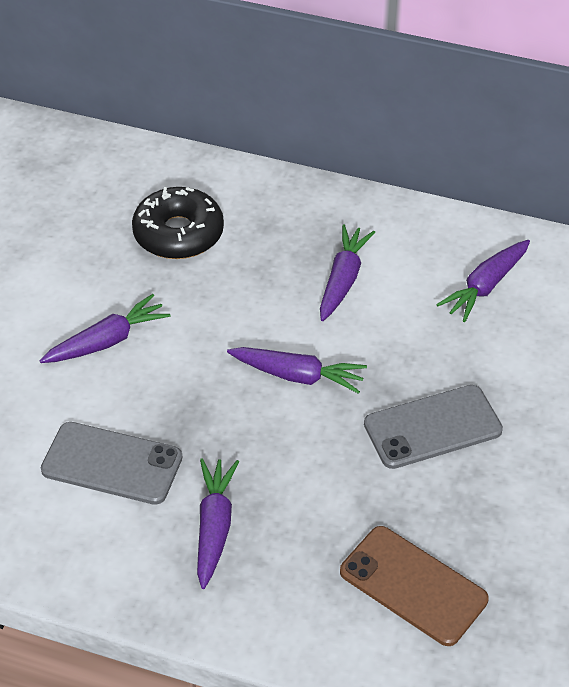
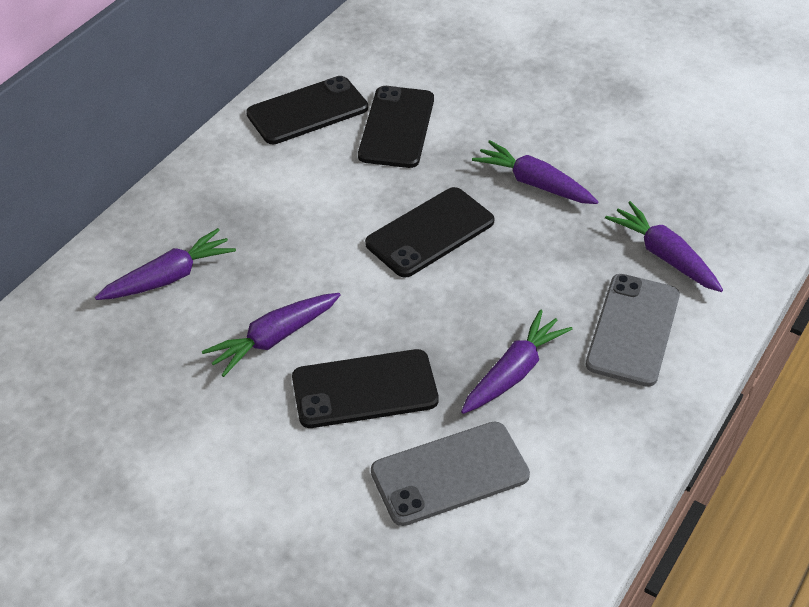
black donut: [132,187,224,259] = 1 -> none = 0
black phone: none = 0 -> [246,76,368,144] [292,349,439,428] [358,86,434,168] [365,187,495,278] = 4
brown phone: [340,526,489,646] = 1 -> none = 0

